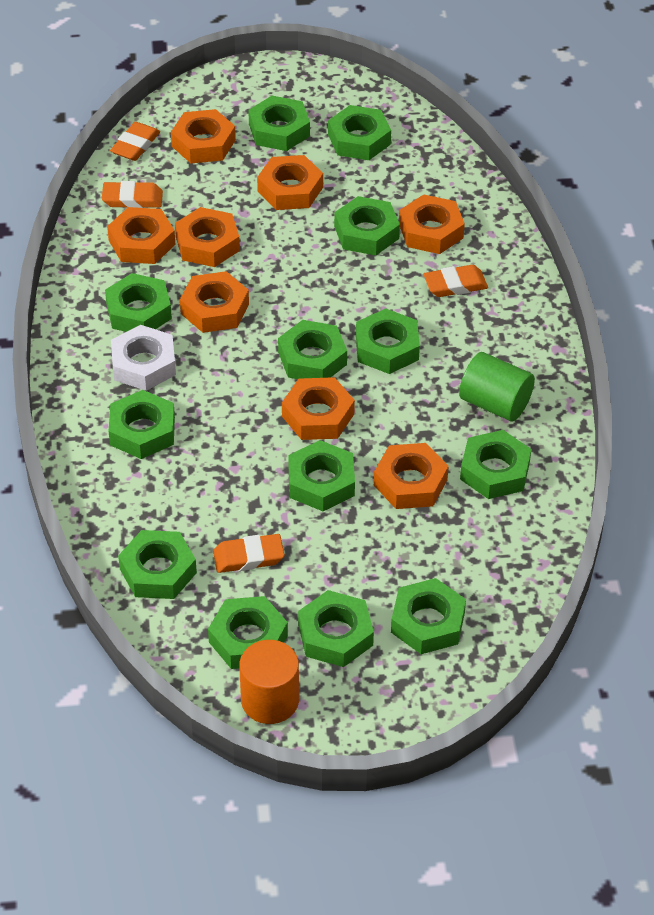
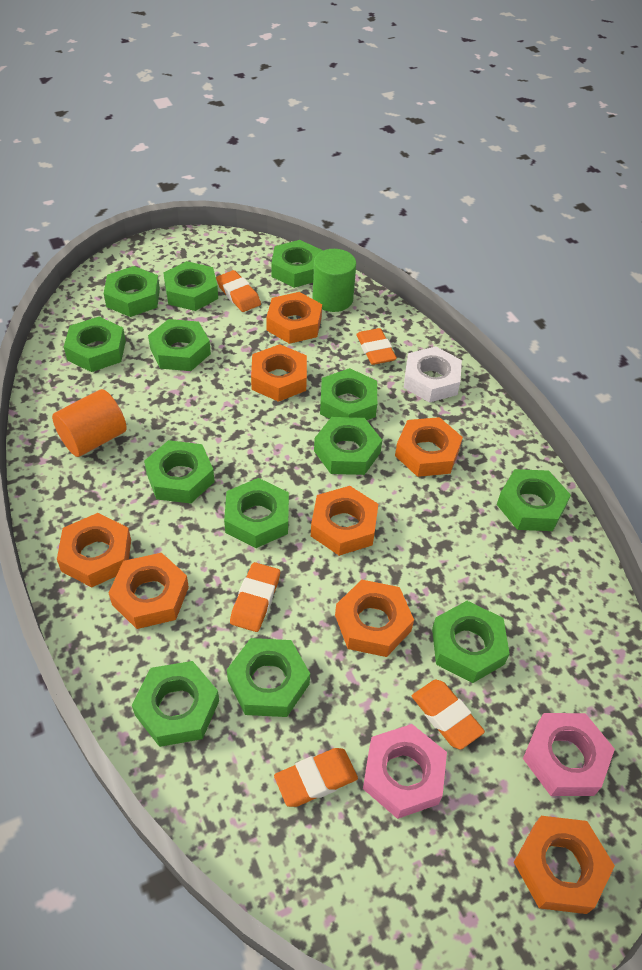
orange eraser: [102,181,163,208] [110,122,160,161] [213,534,284,573] [423,265,488,297] = 4 -> [216,270,261,312] [230,562,280,632] [274,748,358,807] [356,328,397,365] [412,680,485,750] = 5
pink nut: none = 0 -> [363,724,447,819] [523,713,615,796] = 2

